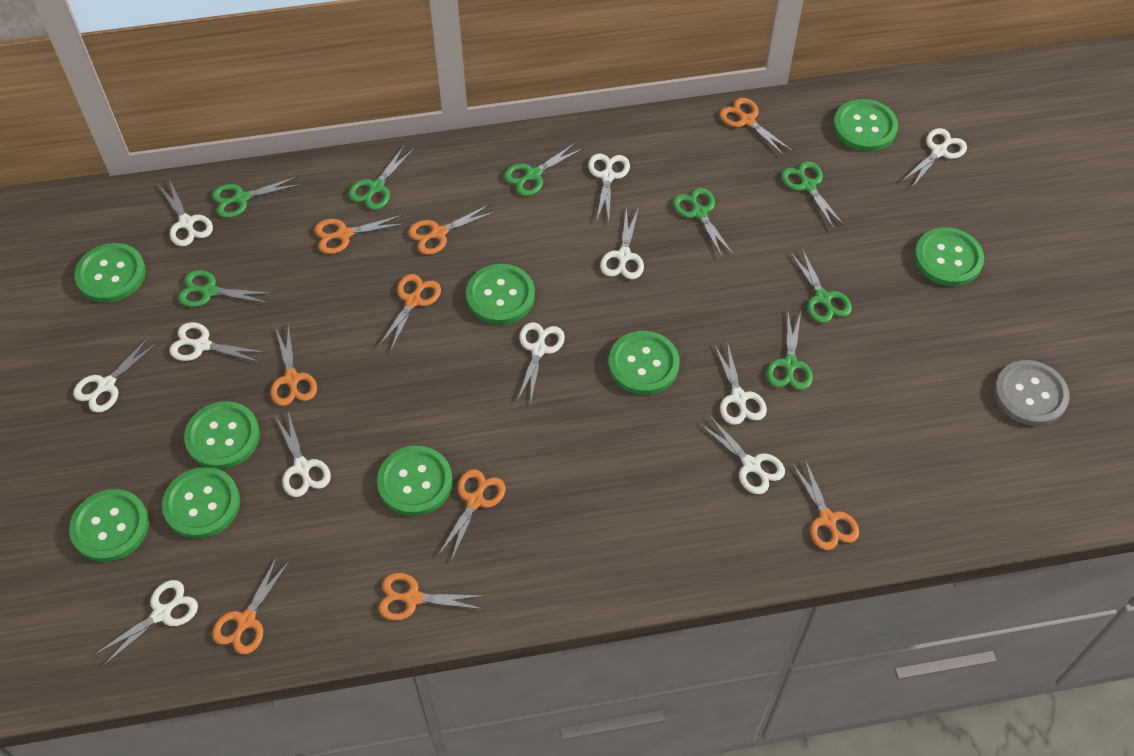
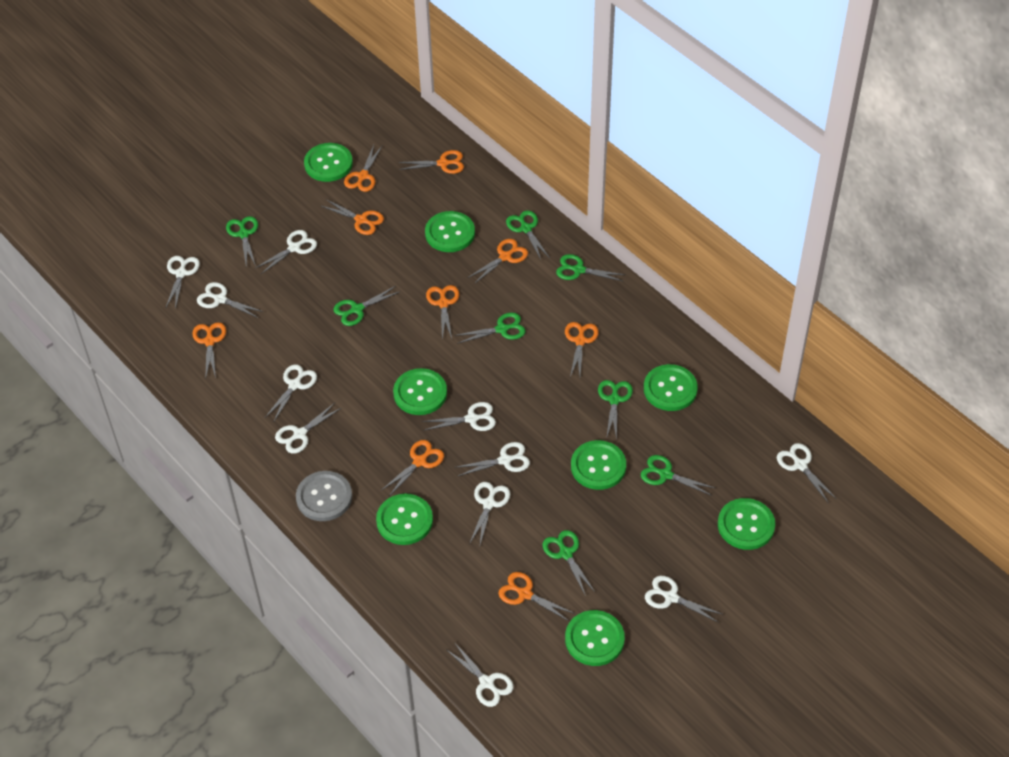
green button: [69,489,149,562] [75,243,146,303] [162,467,240,539] [184,401,260,469] [377,446,453,516] [466,264,535,324] [608,331,680,395] [833,99,898,152] [914,227,984,286] = 9 -> [304,143,353,182] [376,494,433,545] [393,368,447,415] [425,211,475,252] [565,610,625,666] [571,440,626,490] [644,364,698,411] [718,498,775,550] = 8

